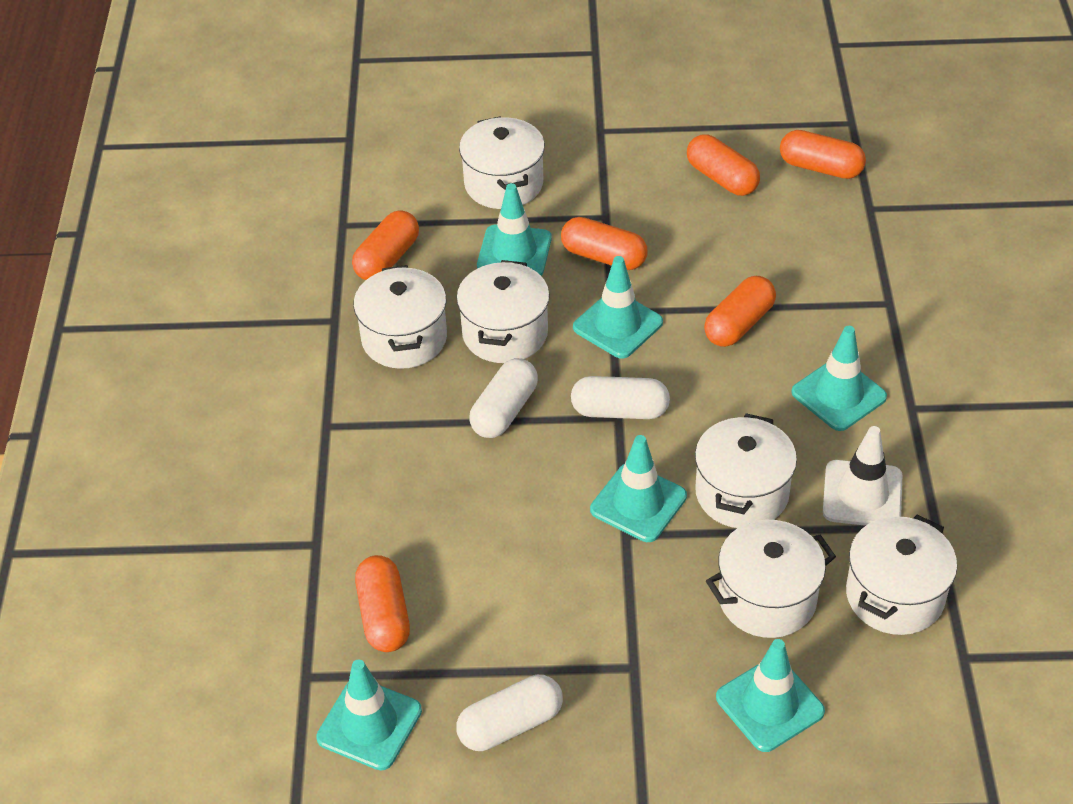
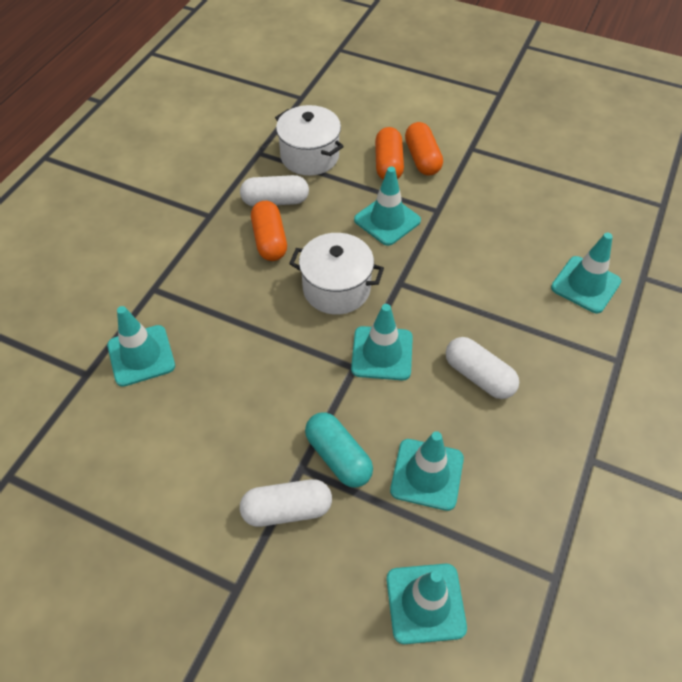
orange capsule: [352,210,419,280] [355,555,410,652] [561,217,648,270] [687,134,760,196] [704,276,776,347] [780,130,866,179] = 6 -> [251,201,287,261] [375,127,404,180] [405,122,443,176] = 3
turquoise capsule: none = 0 -> [305,413,373,488] = 1
white pot: [353,265,447,369] [456,260,550,363] [459,117,545,209] [695,413,797,528] [706,520,836,638] [846,515,957,635] = 6 -> [275,105,344,176] [289,233,384,315] = 2
white traffic cone: [823,426,902,526] = 1 -> none = 0

